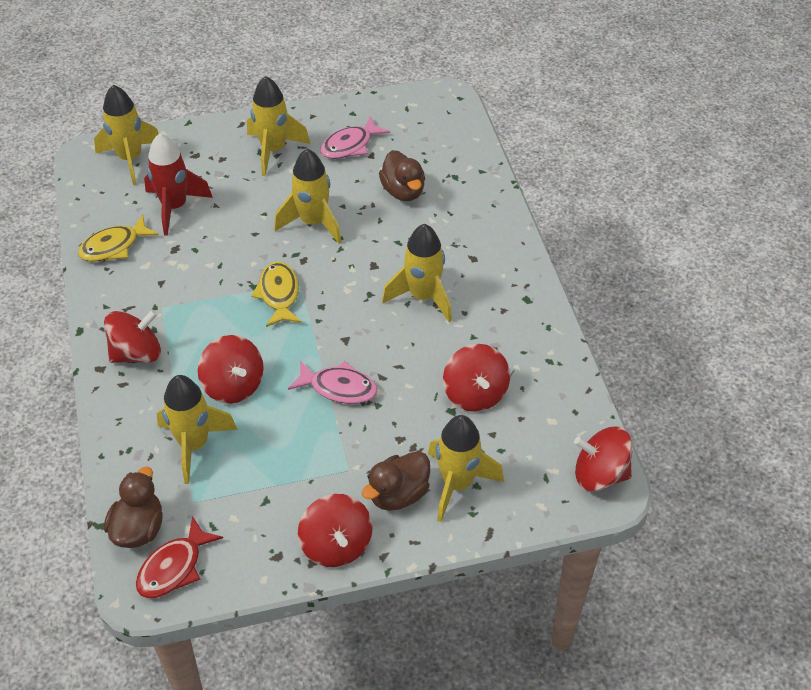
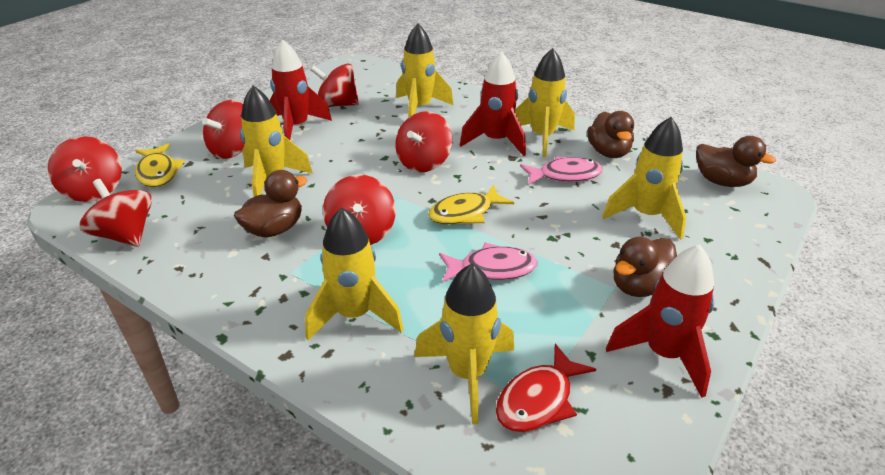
brown duck: [104,467,163,548] [362,451,430,511] [379,150,425,201] = 3 -> [234,170,307,237] [587,111,634,158] [614,237,677,297] [696,136,776,187] = 4
red rocket: [144,133,213,236] = 1 -> [269,40,332,140] [460,51,526,156] [606,244,714,398] = 3
red spinning top: [104,310,161,363] [198,335,264,404] [298,494,373,567] [443,344,510,412] [574,427,632,491] = 5 -> [48,136,122,202] [79,179,152,247] [202,100,244,159] [310,63,359,107] [323,175,396,245] [395,111,452,172] = 6

